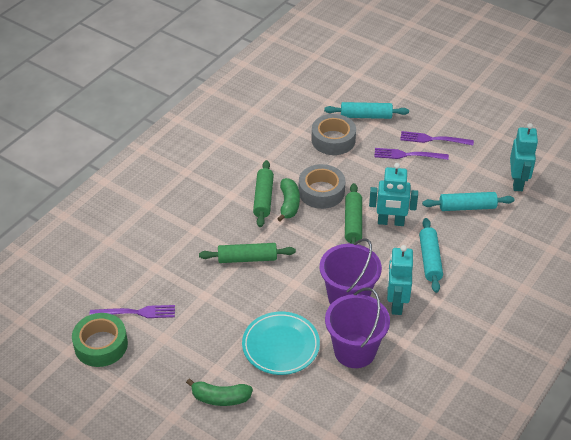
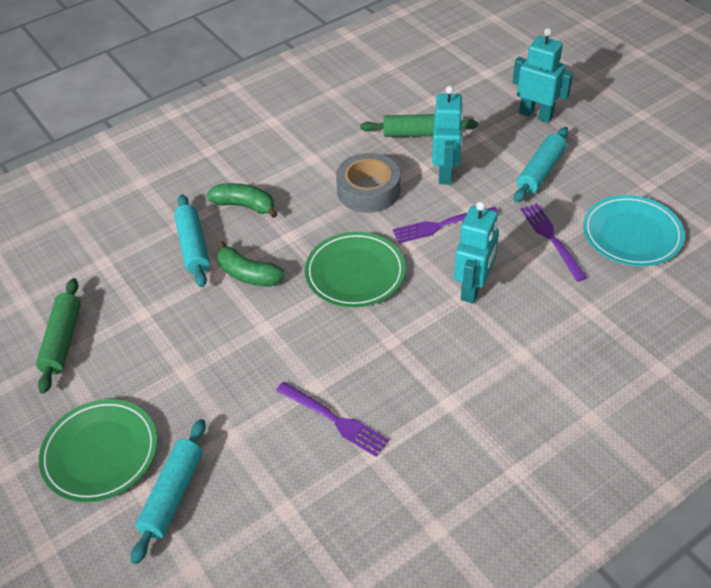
green plate: none = 0 -> [39,399,157,502] [305,232,406,307] = 2
green rolling pin: [199,243,296,263] [253,160,274,227] [345,183,362,244] = 3 -> [36,278,81,394] [360,114,478,137] = 2
green tape: [72,313,128,367] = 1 -> none = 0
grey tape: [299,164,345,209] [311,114,356,155] = 2 -> [336,153,400,213] = 1
purple bucket: [320,238,382,305] [325,287,390,368] = 2 -> none = 0

